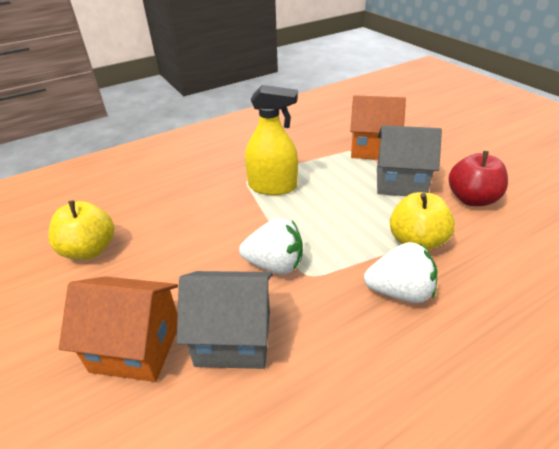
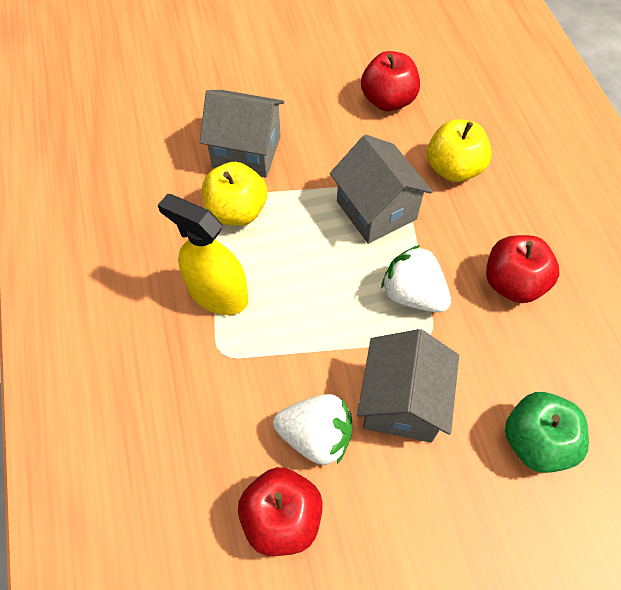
green apple: none = 0 -> [505,392,589,473] = 1
grey house: [176,271,273,369] [377,125,442,196] = 2 -> [200,90,284,177] [330,135,433,244] [357,329,459,443] = 3
orange house: [59,276,178,382] [350,95,406,160] = 2 -> none = 0
red apple: [449,151,508,206] = 1 -> [238,467,323,556] [361,51,420,111] [486,235,560,303] = 3

